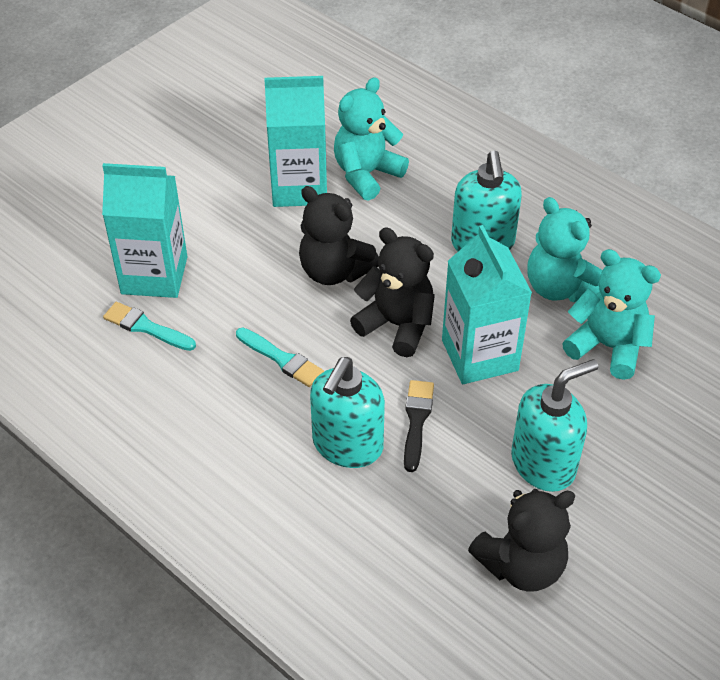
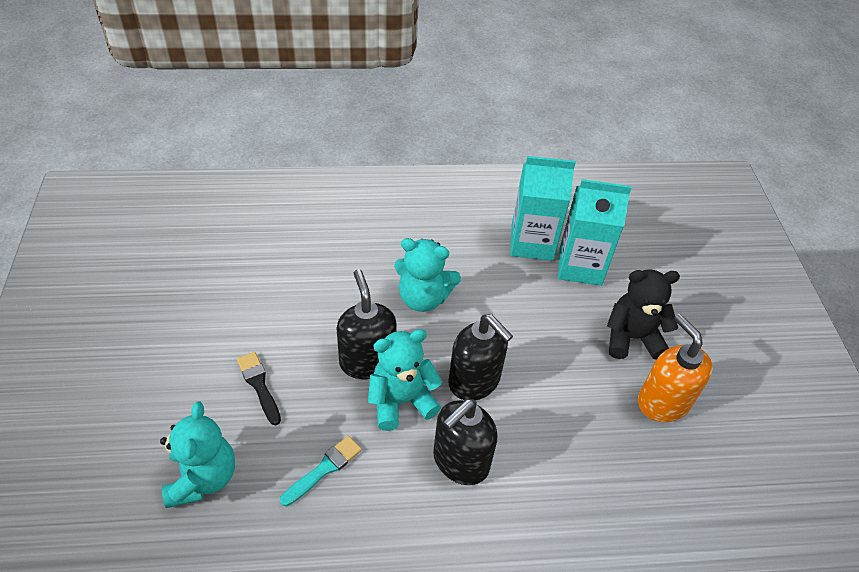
black soap dispenser: none = 0 -> [336,269,397,379] [433,399,497,485] [448,314,513,401] = 3
black teddy bear: [299,186,379,285] [350,227,435,357] [468,489,575,592] = 3 -> [607,269,680,360] = 1
orange soap dispenser: none = 0 -> [638,314,713,422] = 1
turquoise brush: [103,302,196,351] [236,328,324,387] = 2 -> [280,436,362,506] = 1
turquoise carton: [102,163,188,298] [264,76,327,207] [442,225,532,384] = 3 -> [510,156,576,261] [558,179,632,286] = 2
turquoise soap dispenser: [310,357,385,468] [451,151,522,251] [511,359,598,492] = 3 -> none = 0

